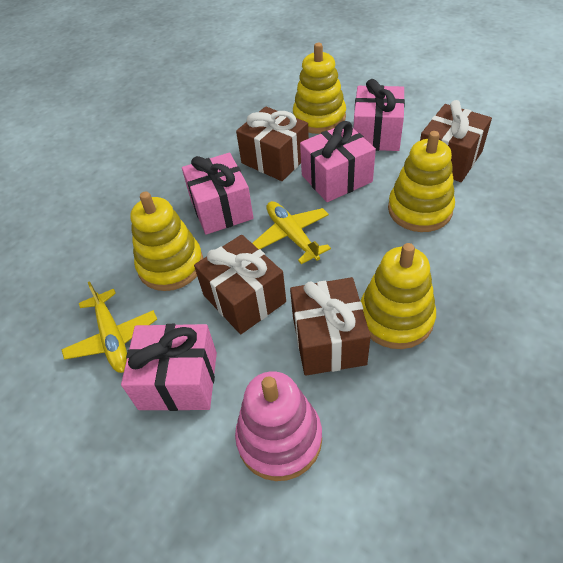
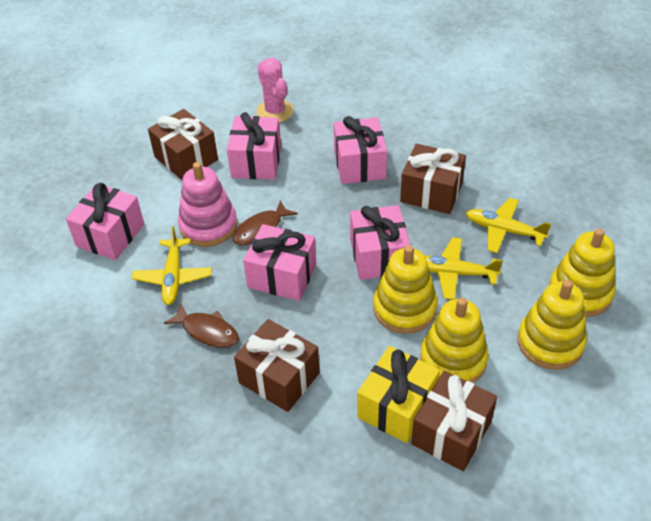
brown fish: none = 0 -> [164,303,239,348] [232,200,298,245] = 2
pink cactus: none = 0 -> [257,58,294,123] = 1
pink gift: [121,324,217,411] [182,152,253,235] [300,121,376,202] [354,79,405,151] = 4 -> [66,183,144,260] [227,112,281,180] [243,224,316,301] [334,116,387,184] [350,205,410,280] = 5
yellow gift: none = 0 -> [357,346,440,443] = 1
yellow plane: [61,281,157,373] [252,201,331,264] = 2 -> [132,226,212,305] [425,237,503,300] [466,198,551,253] = 3

